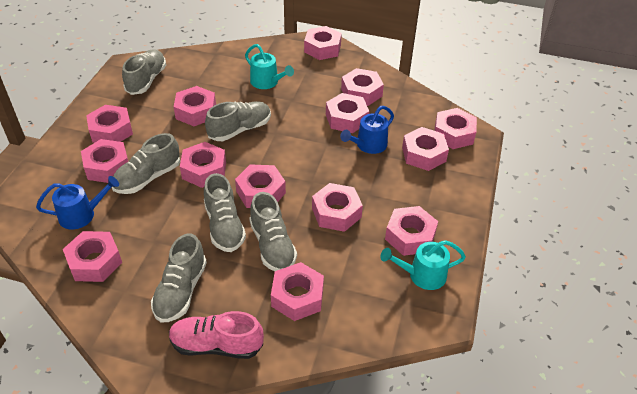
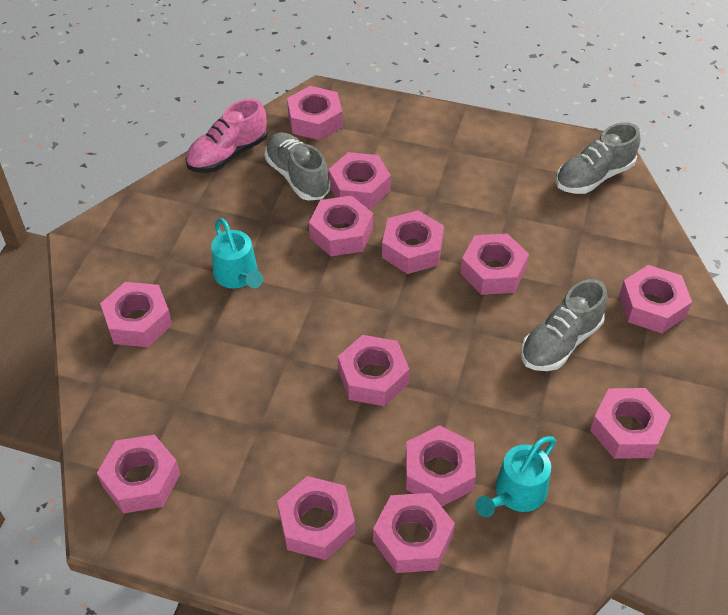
blue watering can: [36,176,119,229] [340,106,394,154] = 2 -> none = 0
grey shoe: [112,133,180,194] [122,49,166,95] [151,233,207,323] [204,173,246,252] [205,101,271,141] [249,192,297,271] = 6 -> [265,132,331,201] [521,279,607,371] [556,123,640,194] = 3
pink nut: [63,231,122,282] [81,139,128,183] [86,105,133,143] [174,86,216,126] [180,142,226,188] [235,164,286,208] [271,262,324,321] [304,26,342,60] [312,183,363,232] [326,93,369,133] [341,68,384,106] [385,206,438,256] [402,127,449,171] [434,108,477,149] = 14 -> [97,434,180,514] [100,282,172,347] [277,476,355,560] [287,86,343,140] [309,195,373,256] [328,152,391,209] [338,335,410,406] [373,493,455,573] [382,210,444,274] [406,425,476,506] [460,233,529,295] [590,388,671,459] [619,265,692,333] = 13

